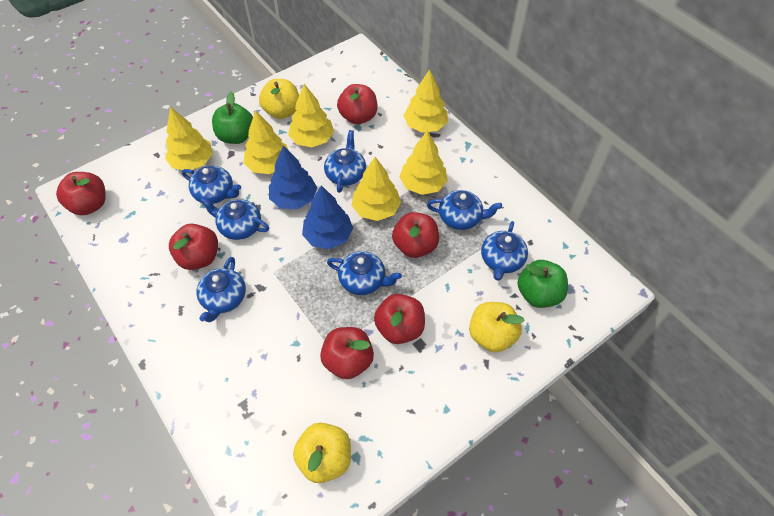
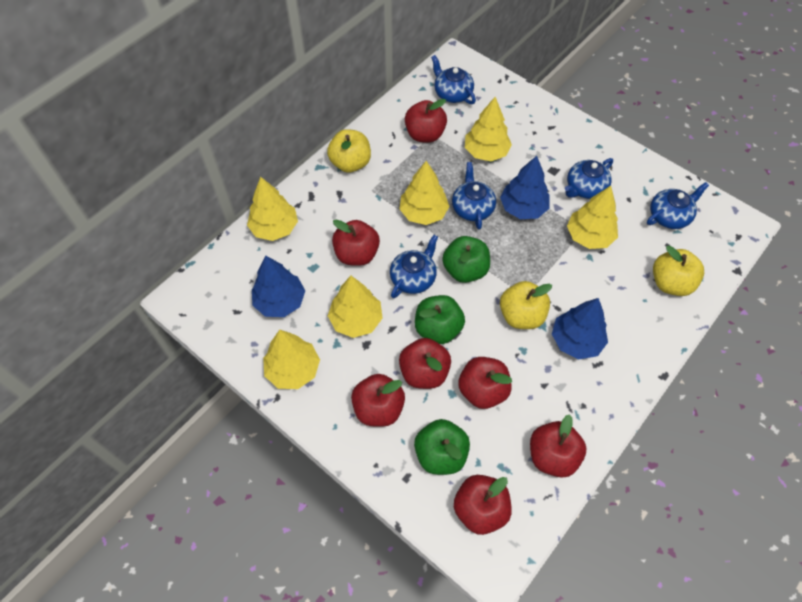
blue teapot: [182,166,241,204] [196,257,246,322] [200,197,269,240] [324,130,366,193] [327,251,402,295] [427,190,502,230] [481,221,528,281] = 7 -> [390,235,438,298] [431,55,476,104] [452,162,496,230] [565,158,613,199] [647,182,709,229] = 5
blue tree: [269,146,317,209] [302,185,353,249] = 2 -> [252,256,305,317] [500,156,549,219] [552,298,608,359] = 3
green apple: [212,92,253,144] [517,260,568,308] = 2 -> [414,419,470,475] [415,295,465,344] [442,236,490,283] = 3
red apple: [56,172,106,215] [169,224,218,270] [320,327,374,379] [337,84,378,124] [374,294,425,344] [392,212,439,258] = 6 -> [332,220,380,266] [351,374,405,427] [399,338,451,389] [405,99,447,143] [454,475,511,535] [458,357,512,409] [530,414,586,478] = 7

